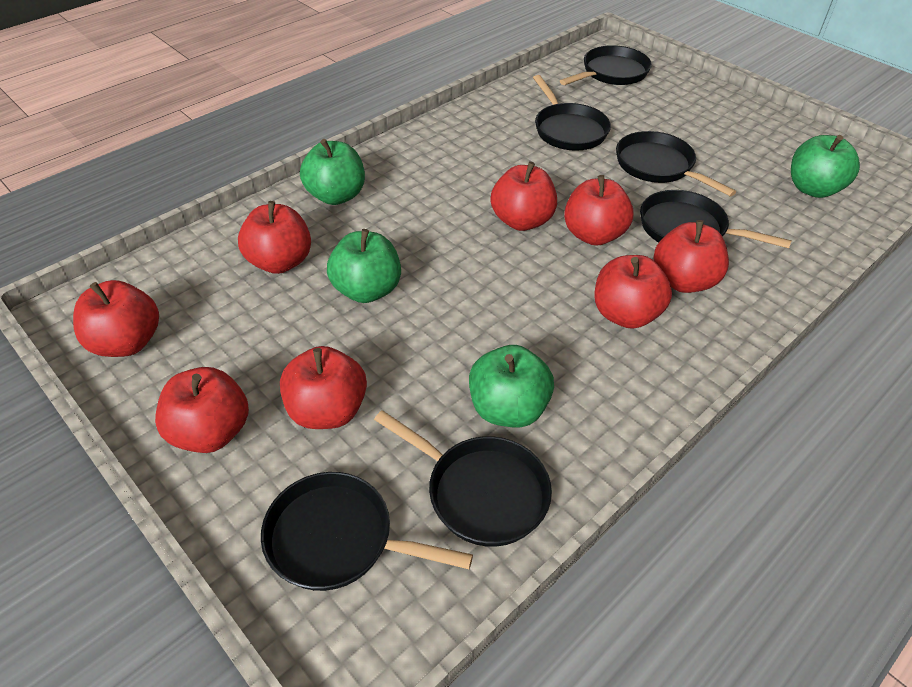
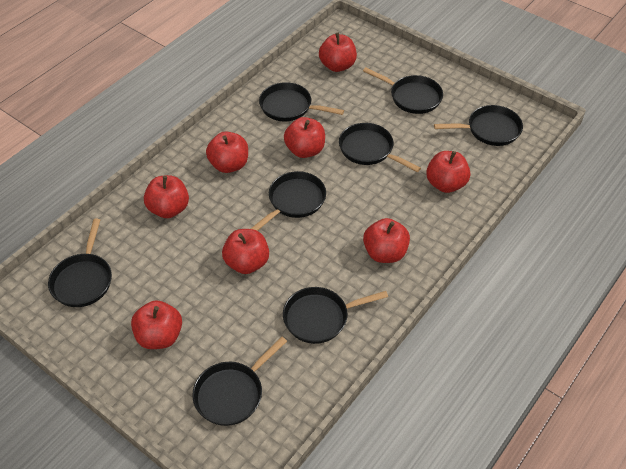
black pan: [261,472,473,591] [374,410,552,547] [533,75,611,151] [560,45,652,85] [616,131,736,197] [640,190,792,248] = 6 -> [48,219,112,307] [192,337,287,426] [251,171,326,231] [259,82,344,122] [283,287,388,344] [339,123,421,172] [363,67,443,114] [434,105,523,146] = 8
green apple: [300,139,365,205] [327,229,401,303] [469,345,554,428] [791,135,860,198] = 4 -> none = 0

